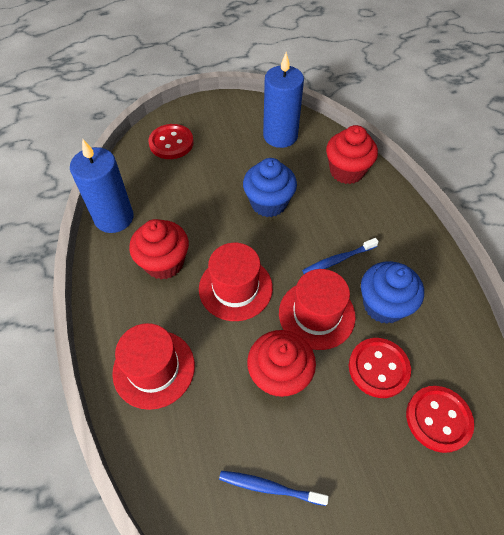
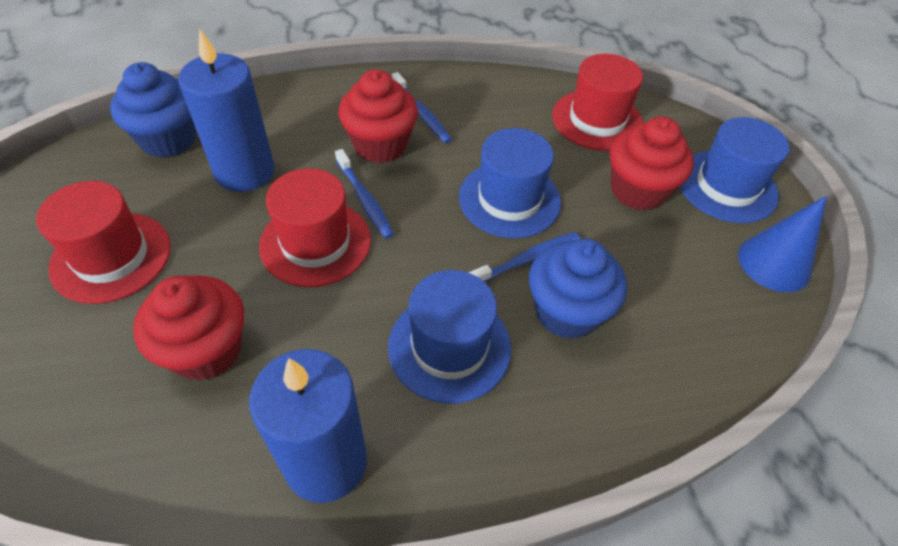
blue cone: none = 0 -> [738,196,827,292] = 1
blue hat: none = 0 -> [388,270,511,403] [459,128,561,238] [680,117,789,223] = 3
blue toothbrush: [219,471,329,506] [302,238,379,274] = 2 -> [335,149,394,239] [392,72,452,143] [469,232,580,282] = 3
red button: [148,124,194,159] [349,338,411,398] [406,386,474,453] = 3 -> none = 0

